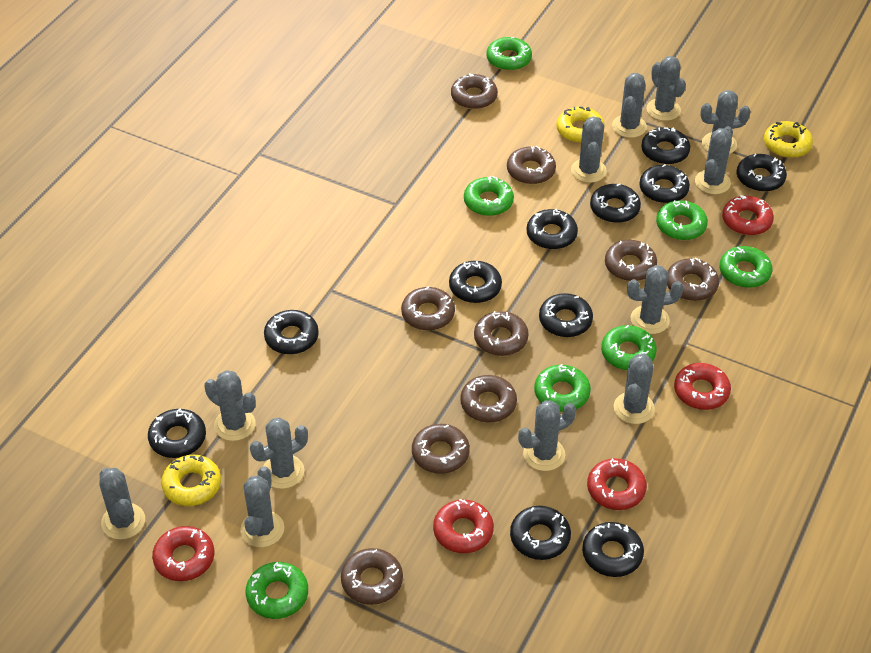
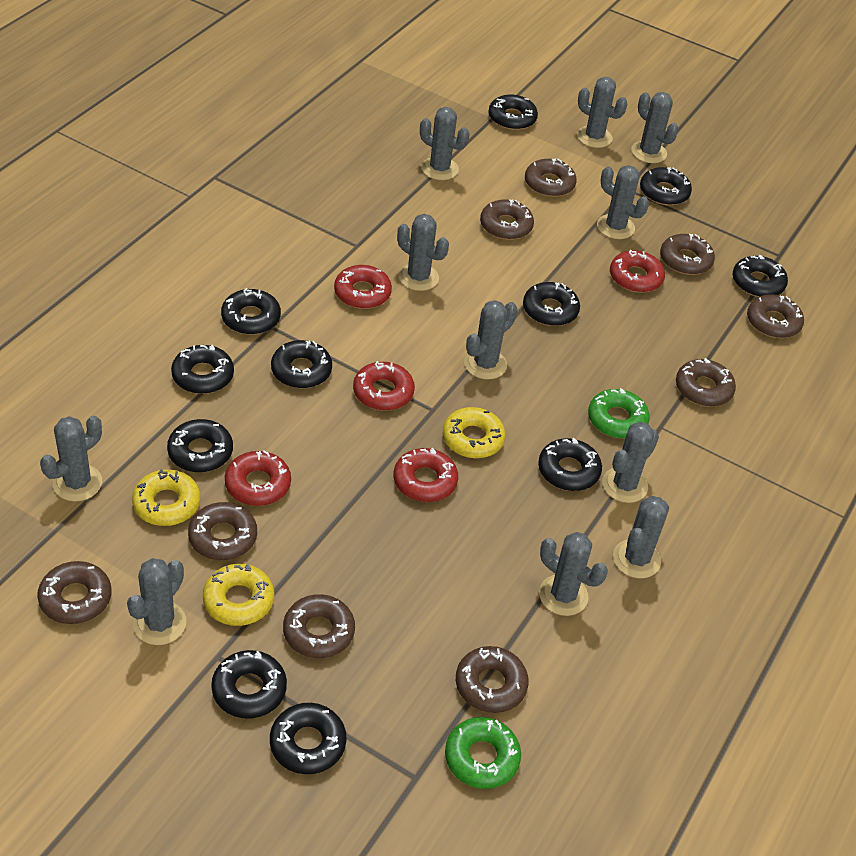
green donut: [245,562,308,619] [464,176,514,216] [486,37,532,71] [534,364,591,412] [601,325,657,370] [656,200,708,240] [719,246,773,288] = 7 -> [445,717,521,789] [588,388,650,438] = 2
grey cactus: [99,468,145,540] [204,370,256,441] [240,466,284,547] [250,418,308,489] [518,400,576,471] [571,117,607,183] [612,73,647,138] [614,354,655,424] [627,265,684,334] [647,56,686,121] [695,126,733,195] [700,90,751,154] = 12 -> [40,416,102,502] [127,558,186,645] [397,214,449,291] [420,107,469,180] [464,300,518,379] [539,532,608,616] [577,77,627,148] [597,165,649,239] [602,421,659,503] [613,496,669,578] [631,92,679,163] = 11

